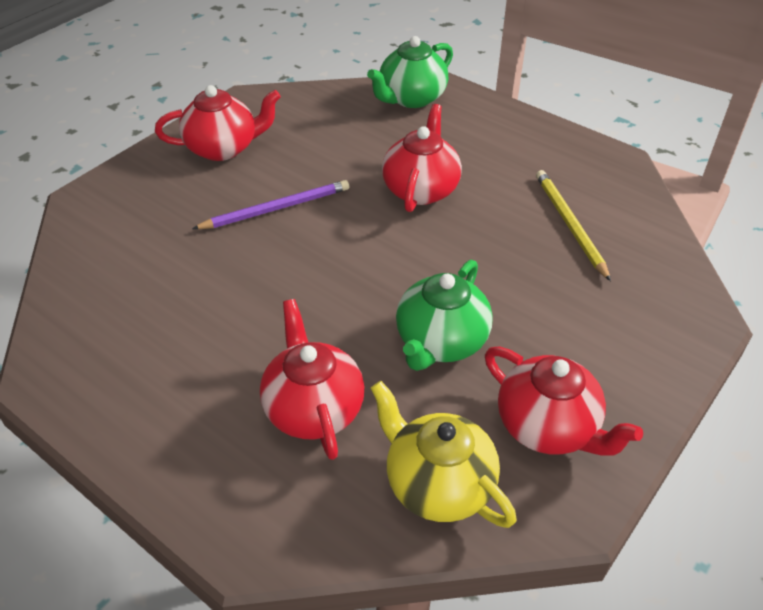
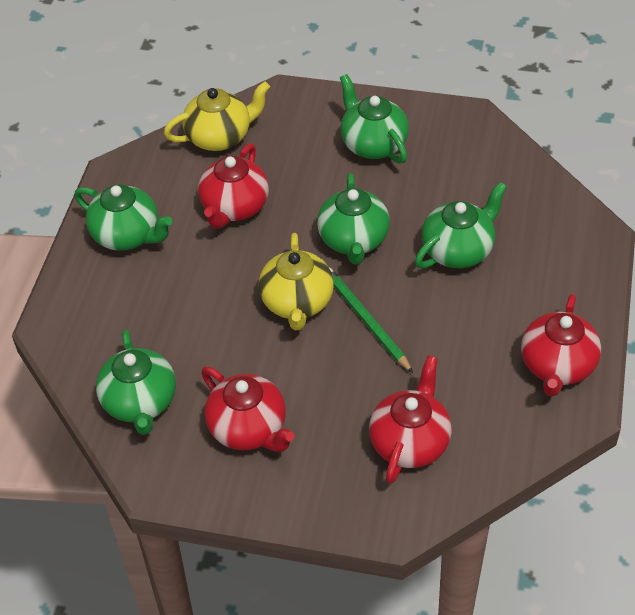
green pencil: none = 0 -> [329,268,413,373] = 1
green teapot: [367,36,453,108] [396,260,493,371] = 2 -> [74,185,172,251] [96,329,176,435] [317,173,390,265] [340,74,409,164] [415,182,507,268] = 5
purple pencil: [192,180,349,229] = 1 -> none = 0
yellow pencil: [536,170,611,281] = 1 -> none = 0
yellow teapot: [370,381,517,528] = 1 -> [164,81,270,151] [258,233,334,330] = 2

